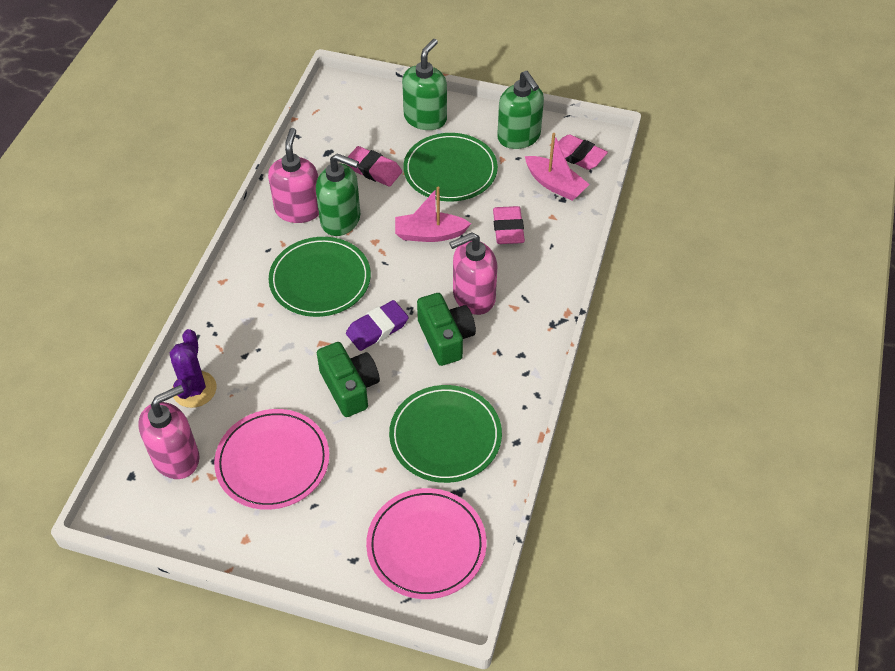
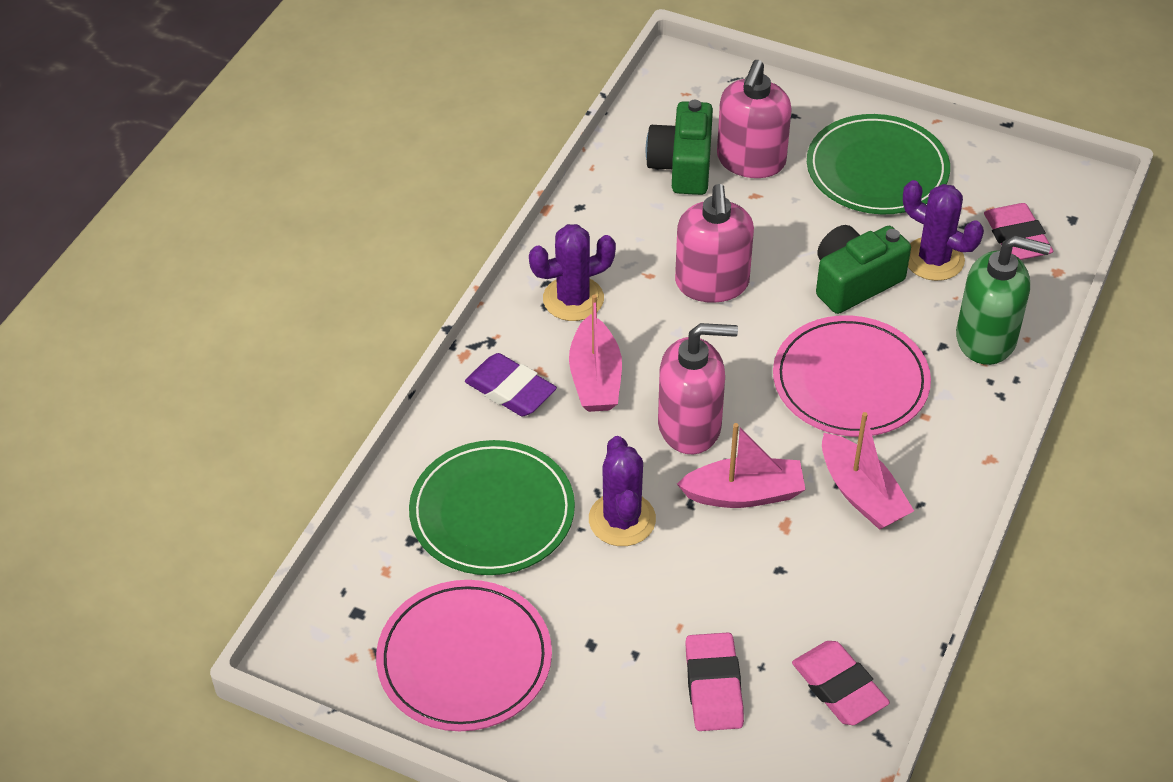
green plate: [269,237,371,317] [389,385,502,483] [403,133,498,201] = 3 -> [409,440,575,575] [807,114,950,214] = 2
green soap dispenser: [316,153,360,236] [402,39,447,130] [497,71,544,149] = 3 -> [956,236,1051,365] = 1
pink boat: [395,187,471,242] [525,133,590,201] = 2 -> [569,294,622,412] [677,423,806,508] [822,412,914,530] = 3
purple cactus: [170,329,217,408] = 1 -> [529,224,616,321] [589,436,656,546] [903,180,984,281] = 3

